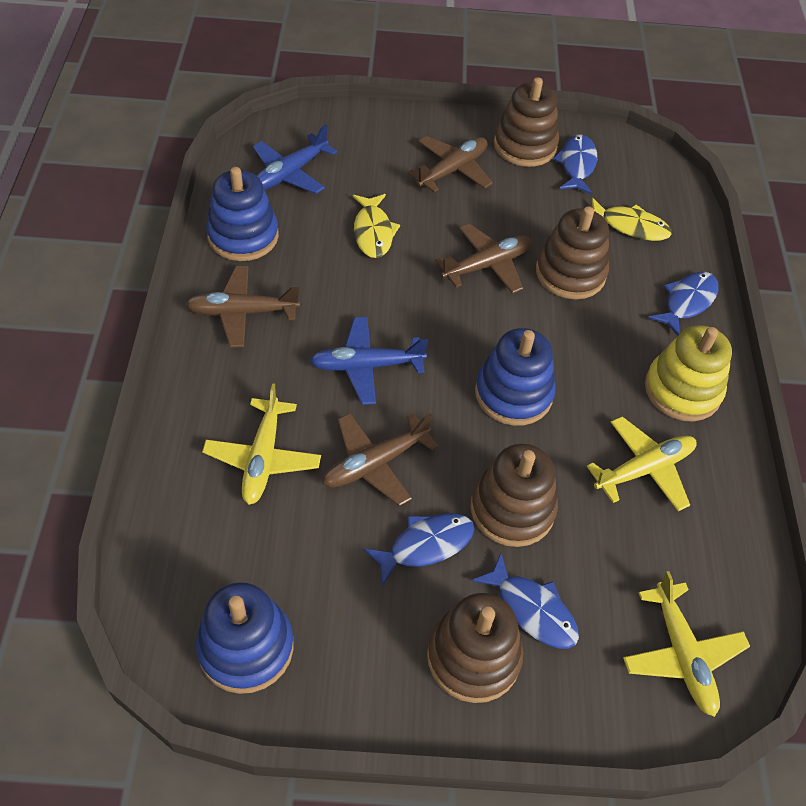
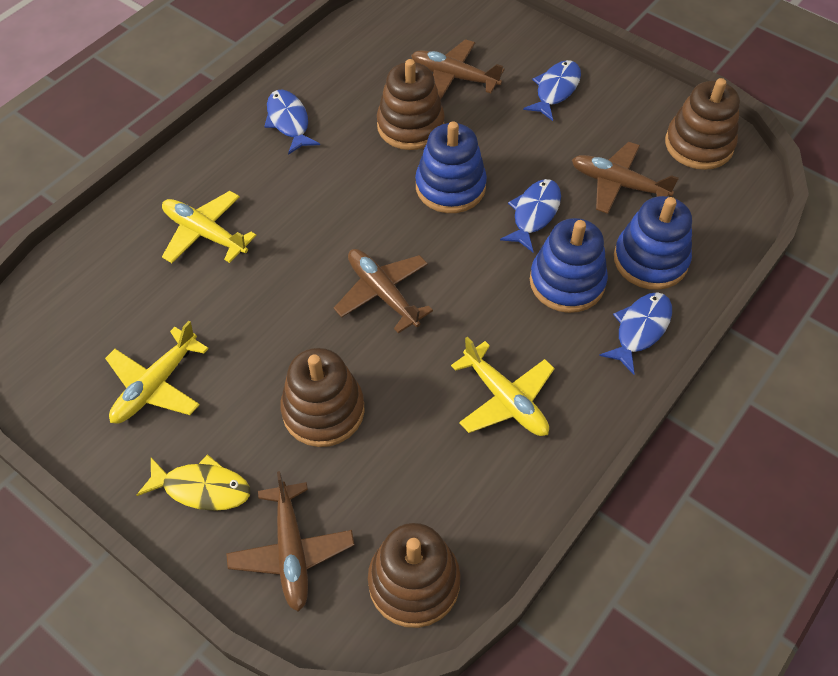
blue plane: [253,125,337,194] [310,317,428,405] = 2 -> none = 0
yellow fish: [353,194,400,258] [592,198,672,241] = 2 -> [136,454,250,511] = 1
yellow stacking toy: [645,325,732,421] = 1 -> none = 0

